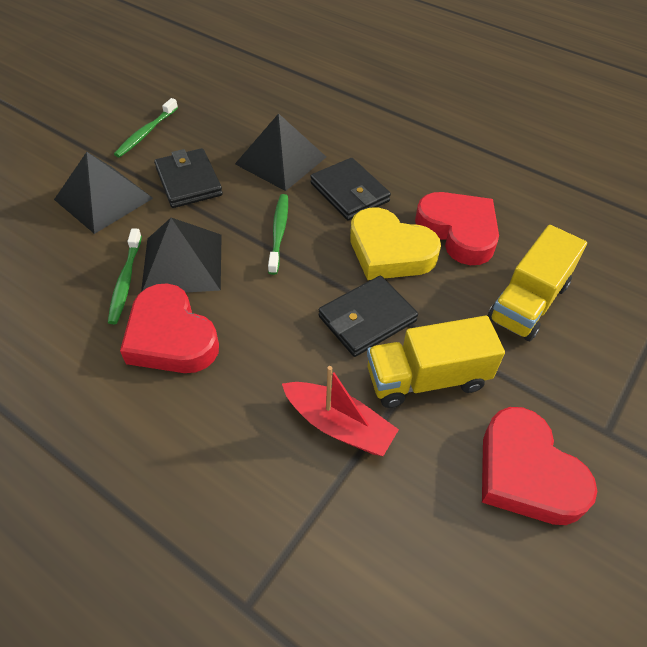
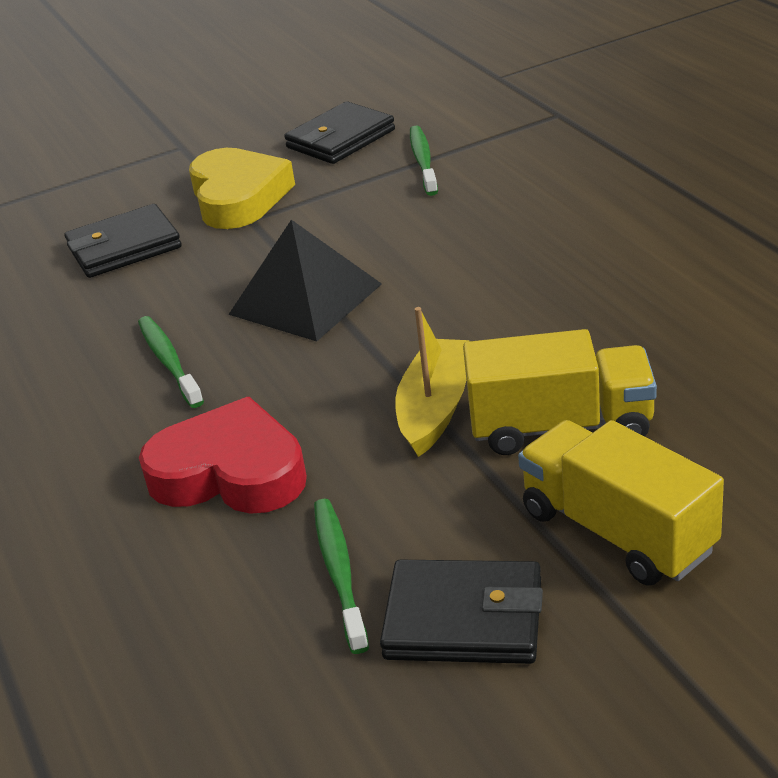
black pyramid: [54,152,153,234] [141,218,222,293] [235,113,326,191] = 3 -> [228,220,382,341] = 1
red boat: [282,366,399,456] = 1 -> none = 0
red heart: [120,283,219,373] [415,192,499,265] [482,407,597,525] = 3 -> [139,397,307,514] = 1
yellow boat: none = 0 -> [395,307,469,457] = 1

